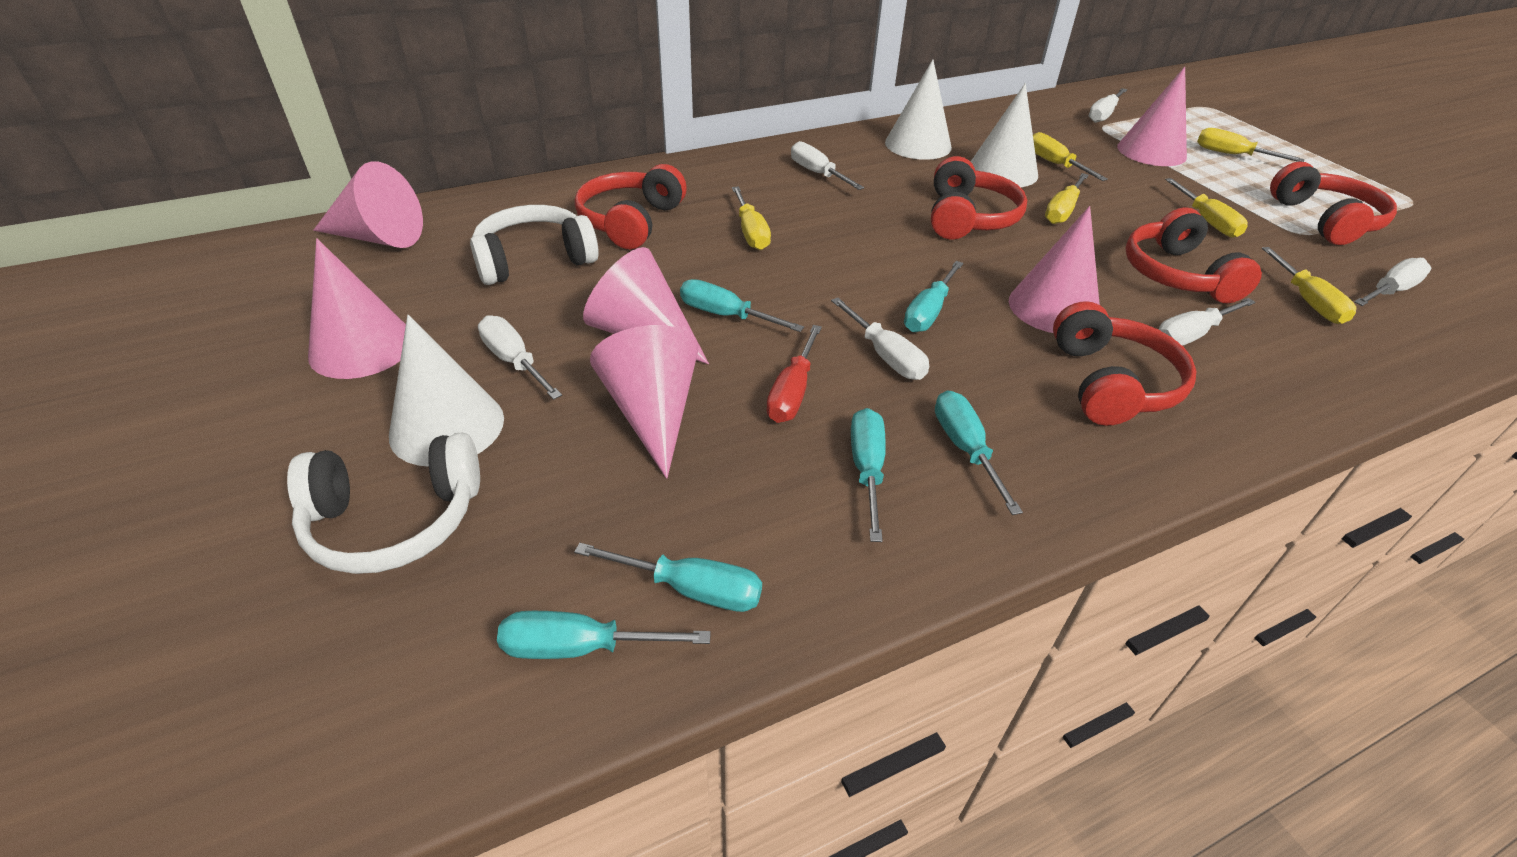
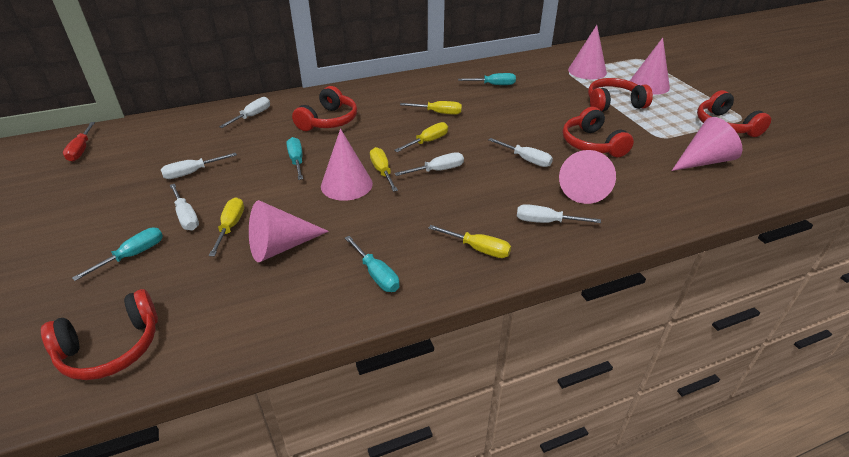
turquoise screwdriver: [497,611,711,659] [574,543,762,612] [680,279,804,332] [851,408,886,542] [904,261,963,332] [935,390,1023,515] = 6 -> [72,228,163,281] [287,137,303,180] [345,236,399,292] [458,73,516,85] = 4
white cone: [389,315,504,467] [885,60,952,160] [970,83,1038,187] = 3 -> none = 0
white headphones: [287,432,480,574] [470,205,599,285] = 2 -> none = 0
yellow screwdriver: [732,186,771,250] [1033,132,1108,181] [1045,173,1089,224] [1165,178,1248,238] [1197,128,1305,162] [1262,247,1356,324] = 6 -> [209,198,244,256] [370,147,398,192] [394,122,448,152] [400,101,462,115] [428,225,511,258] = 5

